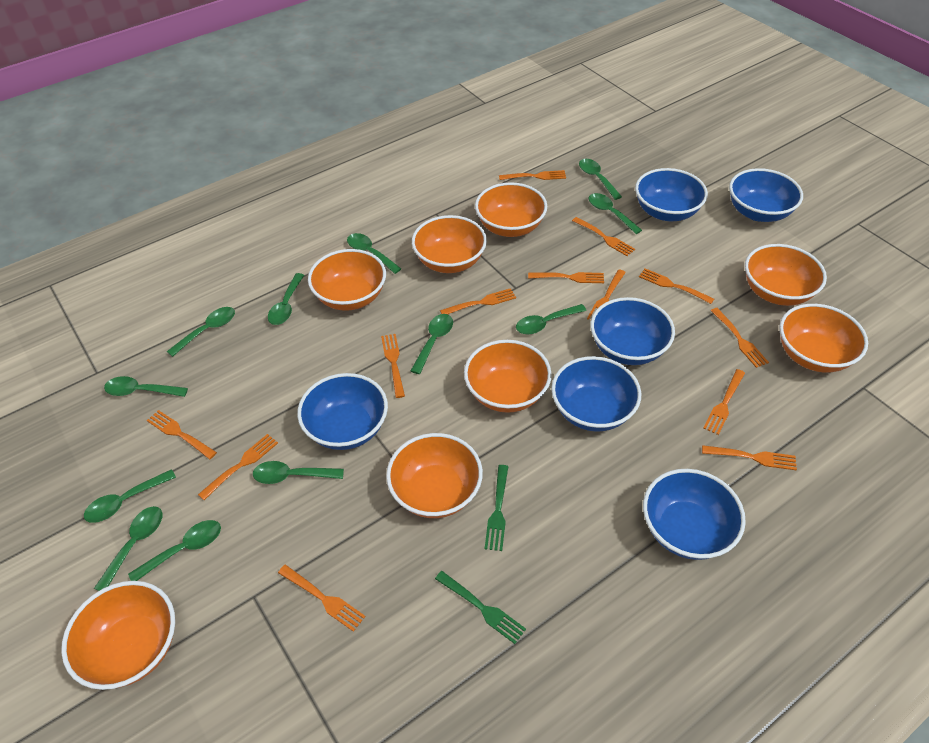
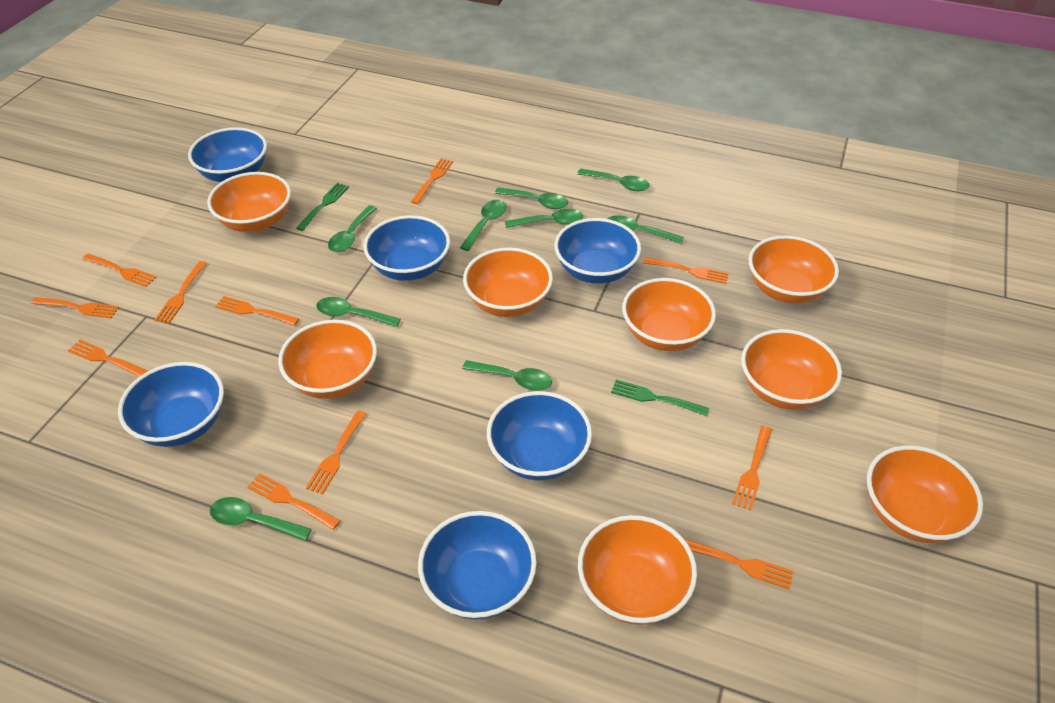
green spoon: [84,469,176,523] [94,506,162,591] [104,376,188,397] [128,520,221,581] [167,307,235,357] [253,461,344,484] [268,273,304,325] [347,233,401,274] [411,314,453,374] [516,304,587,334] [579,159,622,200] [589,193,642,234] = 12 -> [210,497,312,541] [316,297,401,327] [328,205,377,252] [460,200,506,251] [462,360,552,391] [495,187,568,209] [505,209,583,228] [577,169,650,191] [607,215,684,244] = 9
orange fork: [147,410,217,459] [198,434,278,500] [278,564,366,632] [381,334,405,398] [440,288,516,314] [499,170,566,180] [528,272,604,283] [572,217,635,256] [587,269,626,320] [639,268,714,304] [702,445,797,470] [703,369,745,435] [711,308,769,368] = 13 -> [31,297,119,318] [68,340,148,377] [82,254,157,287] [155,261,207,324] [215,296,299,325] [247,473,340,530] [306,410,367,494] [411,158,453,204] [643,257,729,284] [683,538,793,590] [732,426,772,510] = 11

